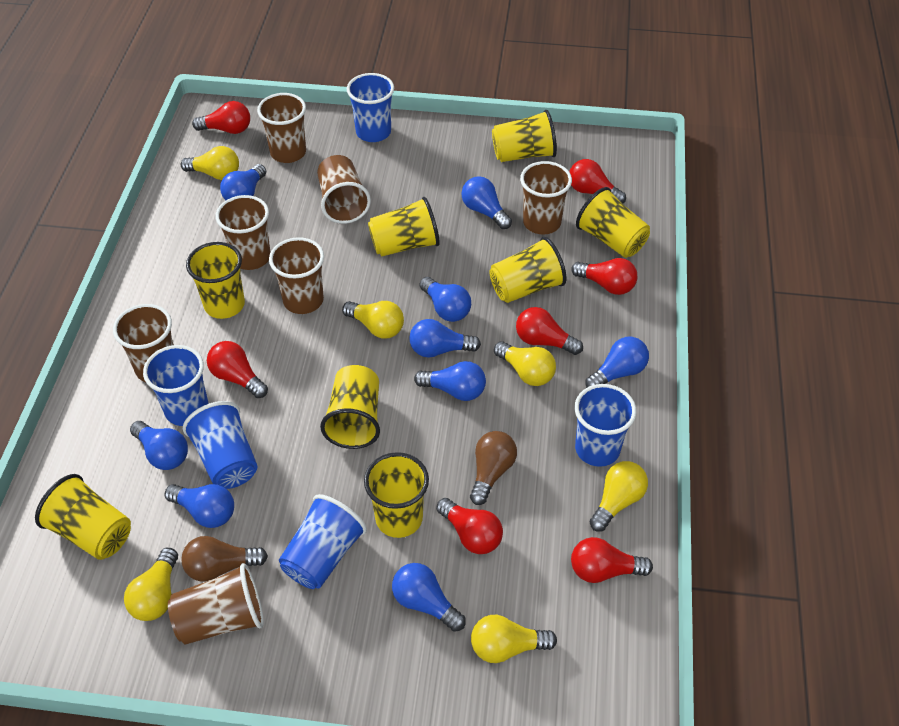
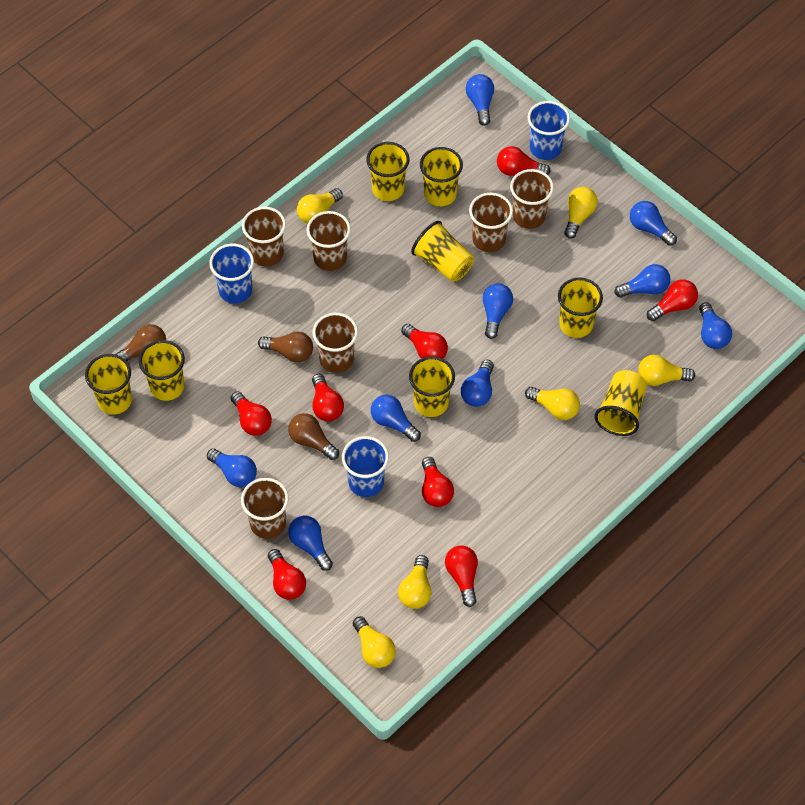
blue cup: [143,345,209,426] [183,401,258,489] [279,494,367,589] [347,73,394,142] [575,384,636,467] = 5 -> [209,244,254,304] [342,436,389,497] [528,101,570,160] = 3
brown cup: [113,304,174,382] [168,563,264,645] [215,195,271,270] [257,93,306,163] [269,237,324,314] [317,155,371,224] [520,161,572,234] = 7 -> [241,478,289,539] [242,207,286,267] [307,211,351,271] [312,313,358,373] [469,193,513,252] [510,169,554,229] = 6
brown light bulb: [181,536,268,581] [470,431,517,505] = 2 -> [115,324,166,361] [258,331,313,363] [288,413,339,460] = 3
red light bulb: [192,101,250,134] [207,341,268,398] [436,498,503,554] [516,307,583,355] [569,159,626,204] [571,258,637,295] [571,537,653,583] = 7 -> [231,391,272,436] [268,549,306,600] [312,374,344,422] [401,324,448,359] [422,457,454,507] [445,545,478,607] [497,146,551,176] [647,279,698,321] = 8

